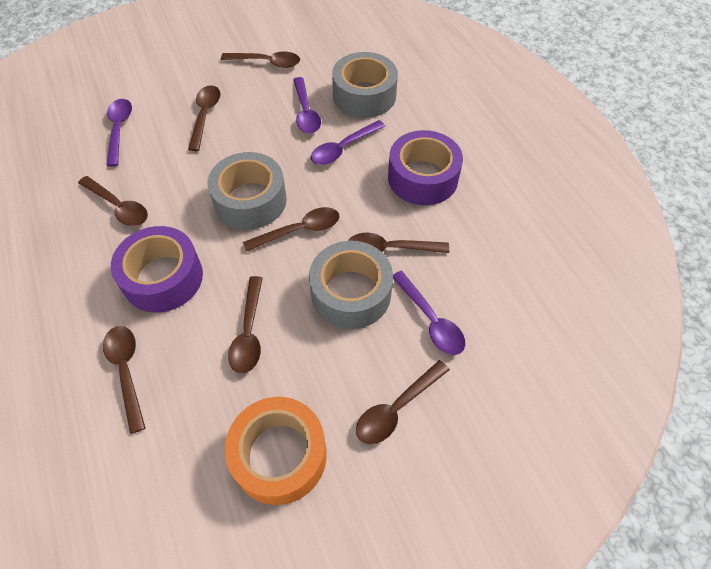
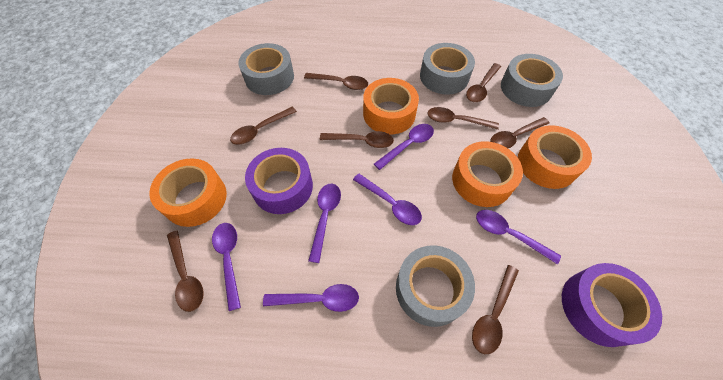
grey tape: [207,152,287,230] [309,241,393,329] [332,52,398,118] = 3 -> [238,43,294,95] [396,245,475,327] [420,43,475,95] [501,54,563,107] = 4
orange tape: [225,397,327,505] = 1 -> [149,158,227,227] [363,78,419,134] [452,141,523,207] [518,125,592,189] = 4
purple spoon: [106,99,132,167] [293,77,321,133] [311,120,385,165] [393,271,465,355] = 4 -> [212,223,241,311] [263,284,359,312] [308,184,341,263] [353,174,422,225] [374,124,434,170] [476,210,561,264] = 6

